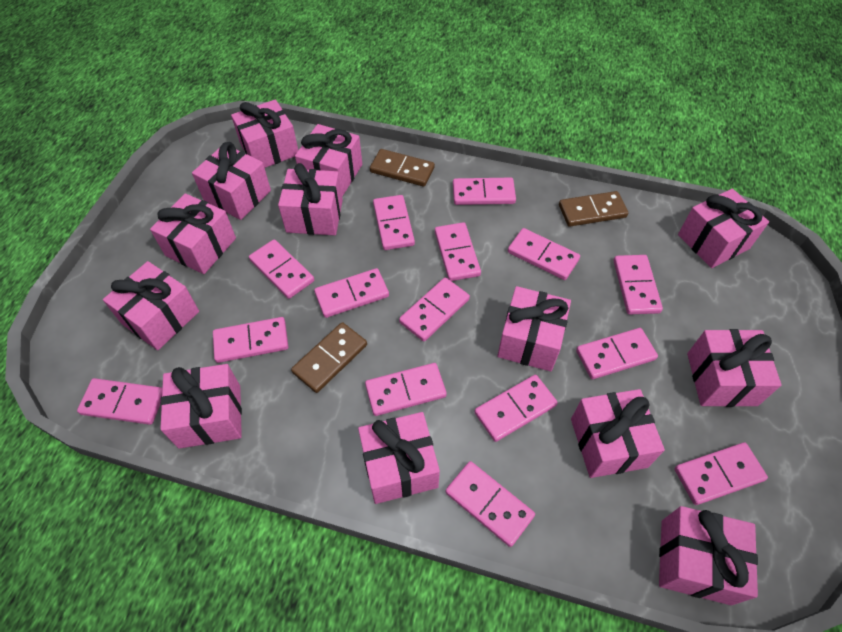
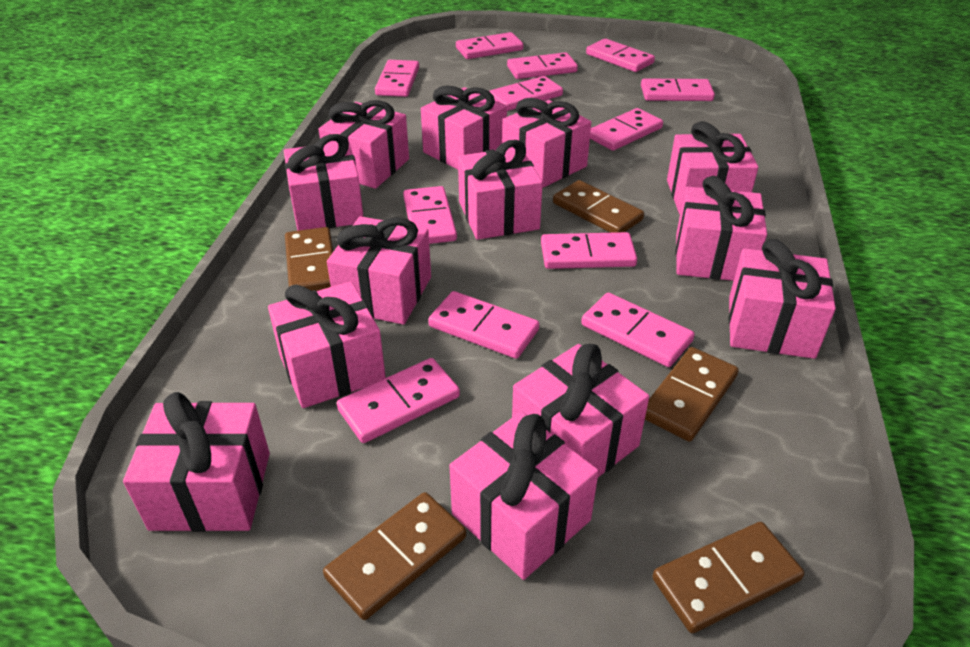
brown domino: [291,322,367,393] [370,149,435,187] [559,191,628,227] = 3 -> [285,227,333,291] [323,492,466,620] [553,180,644,233] [645,347,739,442] [652,522,804,633] = 5
pink domino: [77,378,162,425] [213,317,288,363] [249,239,314,299] [314,268,389,318] [365,363,447,416] [373,195,415,250] [399,277,470,342] [435,222,481,281] [445,461,535,547] [453,178,516,205] [474,375,558,442] [508,228,580,280] [576,328,658,379] [614,255,663,314] [674,442,768,505] = 15 -> [337,358,460,443] [375,60,419,97] [403,186,457,244] [428,291,539,359] [456,32,523,59] [489,76,563,111] [507,52,578,79] [541,232,637,269] [581,293,695,367] [586,39,655,72] [590,108,663,151] [641,79,715,101] = 12

